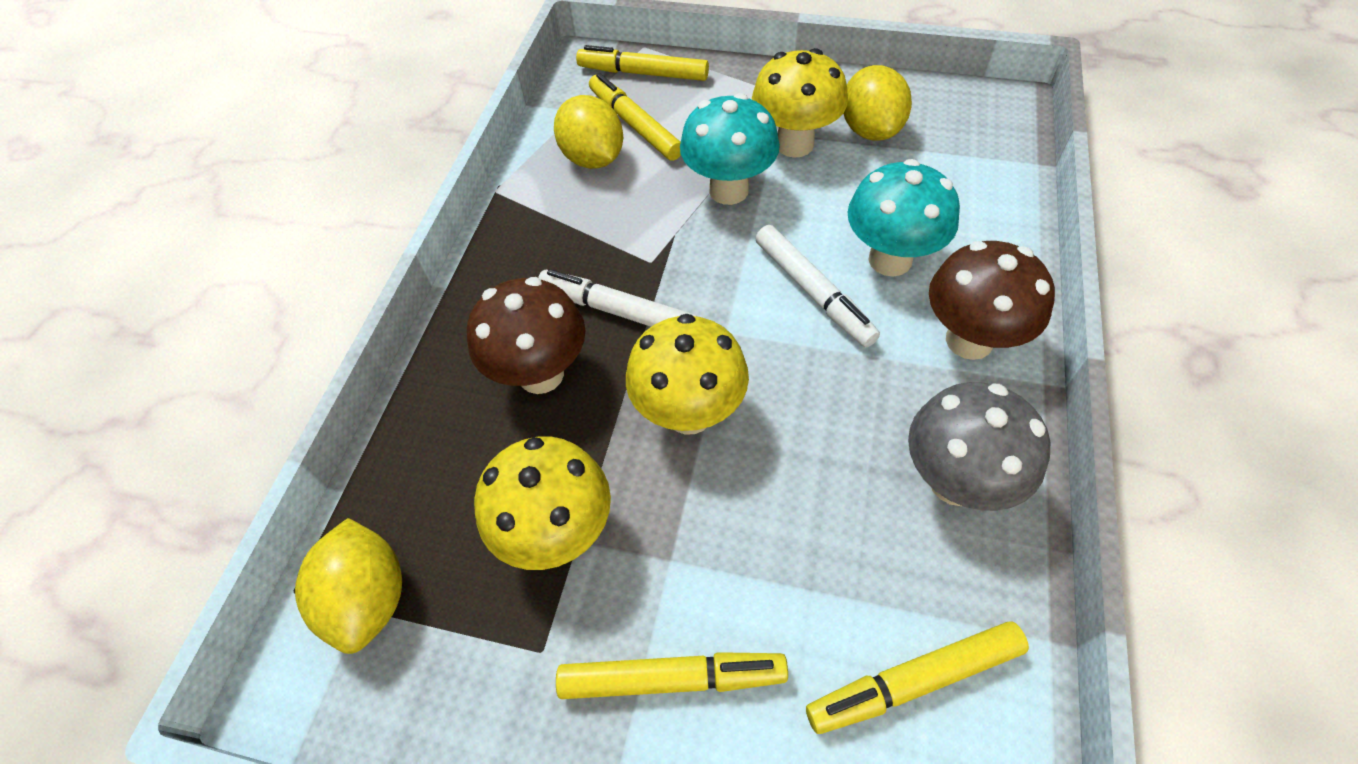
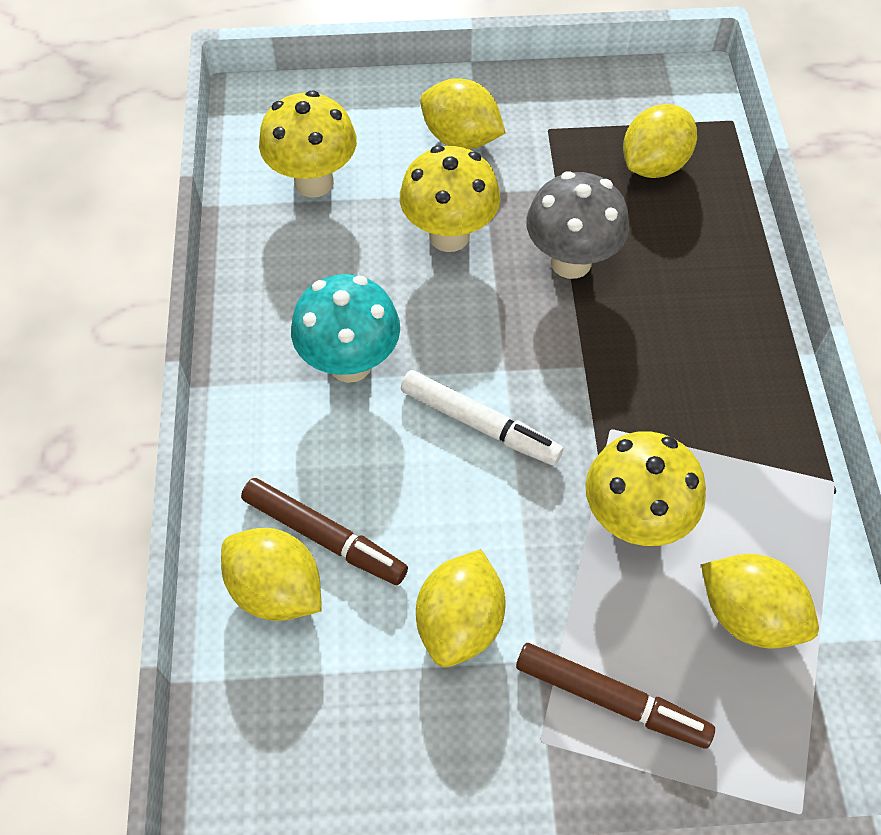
brown marker: none = 0 -> [241,478,408,585] [516,643,715,749] = 2
brown mushroom: [467,277,586,394] [929,241,1055,360] = 2 -> none = 0
turquoise mushroom: [680,93,780,205] [848,159,960,277] = 2 -> [291,274,400,383] = 1
white marker: [538,269,698,327] [755,225,880,347] = 2 -> [401,370,563,465] = 1
yellow lemon: [295,518,402,654] [554,95,623,169] [844,65,912,141] = 3 -> [221,528,322,621] [416,549,506,667] [420,78,505,149] [623,104,697,178] [701,554,819,649] = 5
yellow marker: [556,652,788,699] [576,45,709,81] [589,73,681,161] [806,621,1029,734] = 4 -> none = 0

